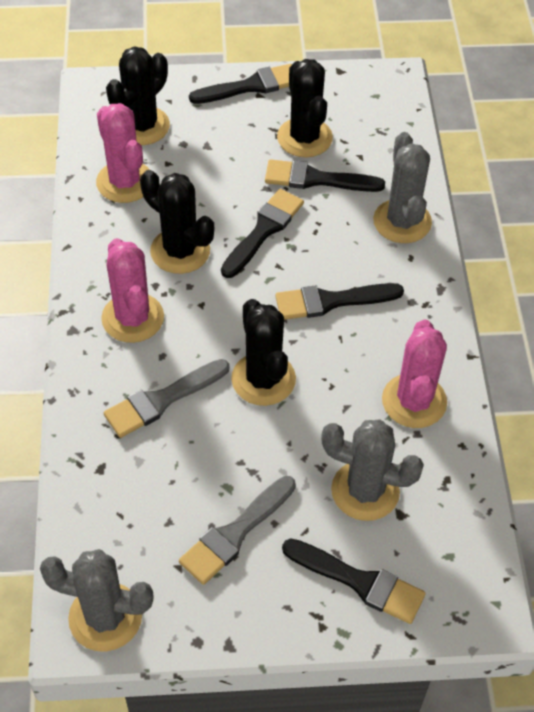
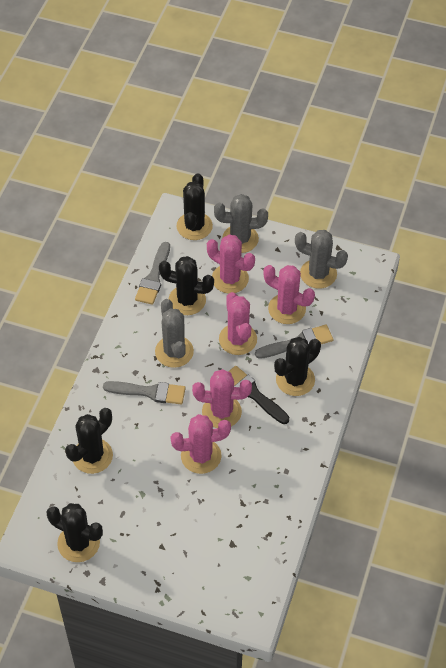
black brush: [189,64,292,104] [221,189,304,278] [265,159,385,192] [275,283,404,320] [282,538,426,624] = 5 -> [228,366,289,424] = 1
black cactus: [106,46,170,145] [140,170,214,274] [231,299,296,406] [277,59,333,157] = 4 -> [46,503,103,562] [65,408,113,474] [159,256,214,315] [177,173,213,240] [274,337,321,396] = 5
grey brush: [104,359,230,438] [179,476,296,585] = 2 -> [103,381,185,404] [135,242,170,305] [255,325,334,359] = 3
pink cactus: [96,103,150,203] [101,238,164,343] [382,319,447,428] = 3 -> [170,414,231,474] [192,369,252,428] [207,234,255,293] [219,292,257,355] [263,265,315,324] = 5

